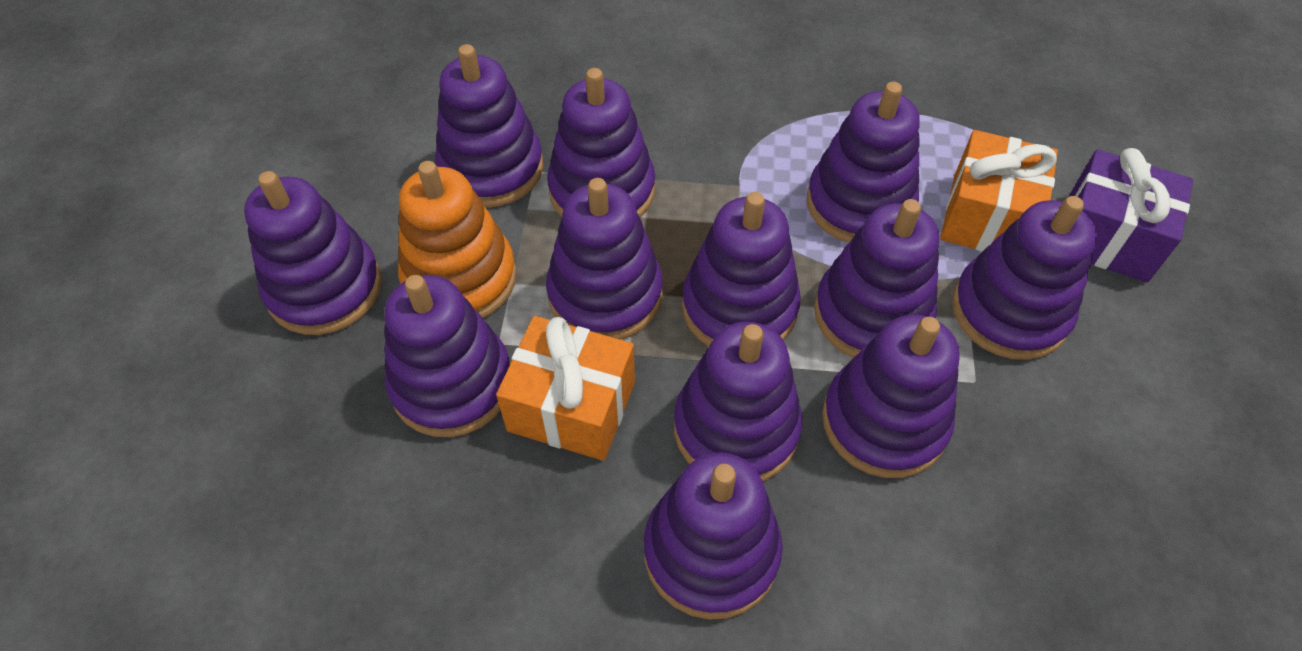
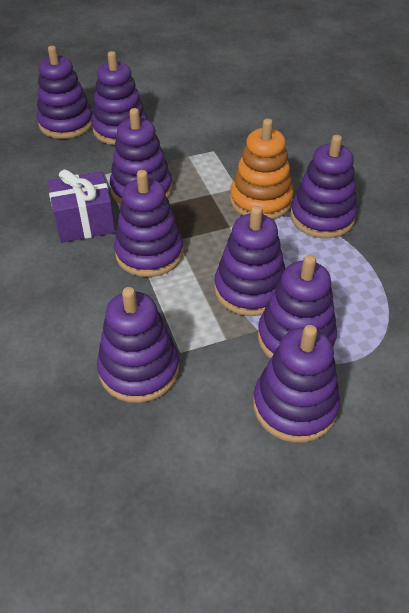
orange gift: [496,316,635,461] [940,130,1058,252] = 2 -> none = 0
purple stacking toy: [244,171,382,335] [385,275,511,437] [435,44,543,207] [546,178,663,339] [547,68,655,218] [644,452,783,620] [674,322,803,481] [682,192,801,346] [807,82,920,243] [814,199,939,357] [822,315,960,478] [952,196,1097,360] = 12 -> [37,45,92,139] [92,51,147,145] [97,287,179,403] [110,108,172,204] [114,170,183,277] [214,206,285,316] [253,325,340,443] [258,255,337,359] [290,135,357,238] = 9

